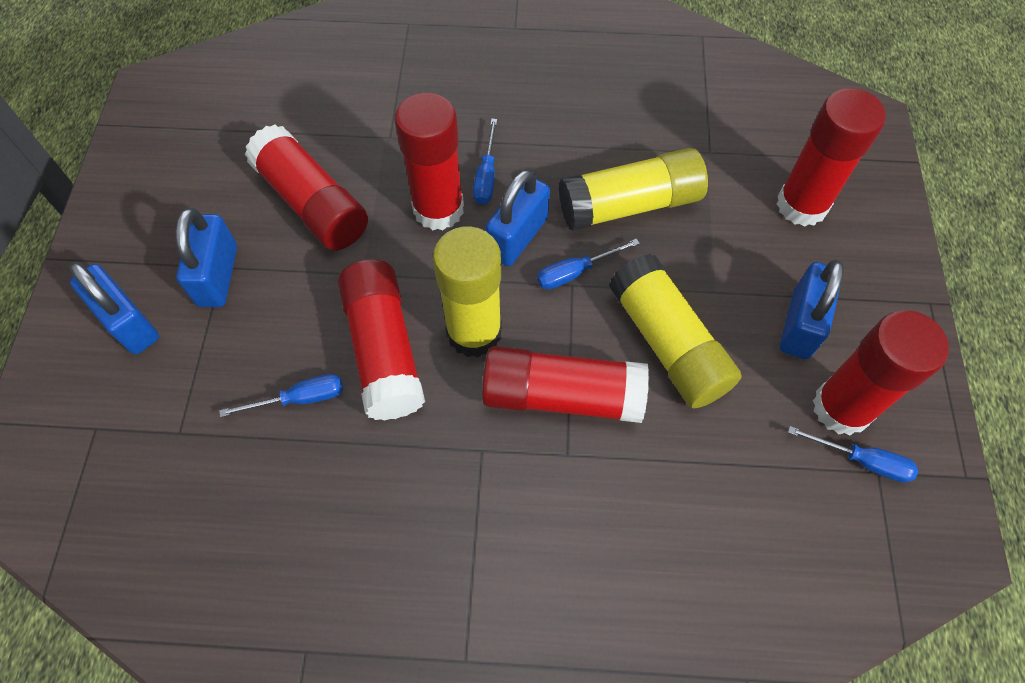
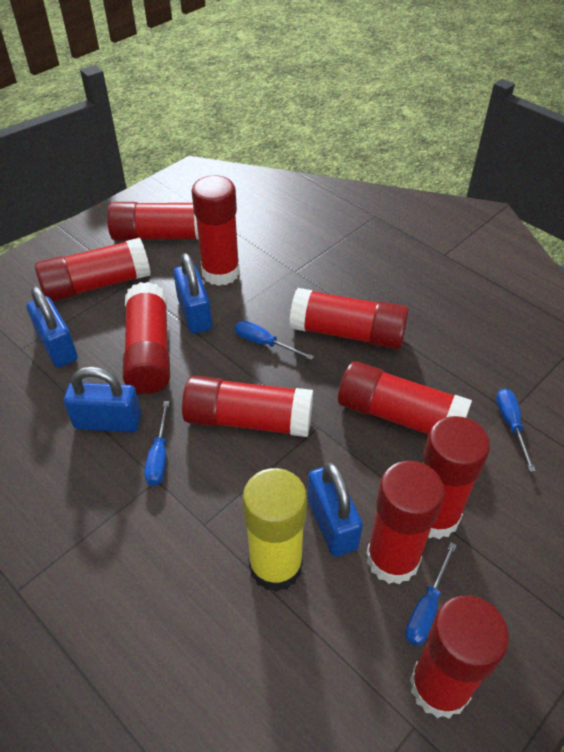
red glue stick: [245,124,368,250] [338,259,425,421] [394,92,464,230] [482,346,649,423] [777,88,886,227] [812,310,949,436] = 6 -> [35,238,151,302] [107,202,199,241] [123,282,170,394] [182,375,313,437] [192,175,240,286] [289,288,409,349] [338,361,472,435] [367,461,445,584] [410,596,509,718] [423,416,490,539] = 10
yellow glue stick: [433,226,502,357] [558,148,708,231] [609,254,742,409] = 3 -> [243,468,307,592] = 1

